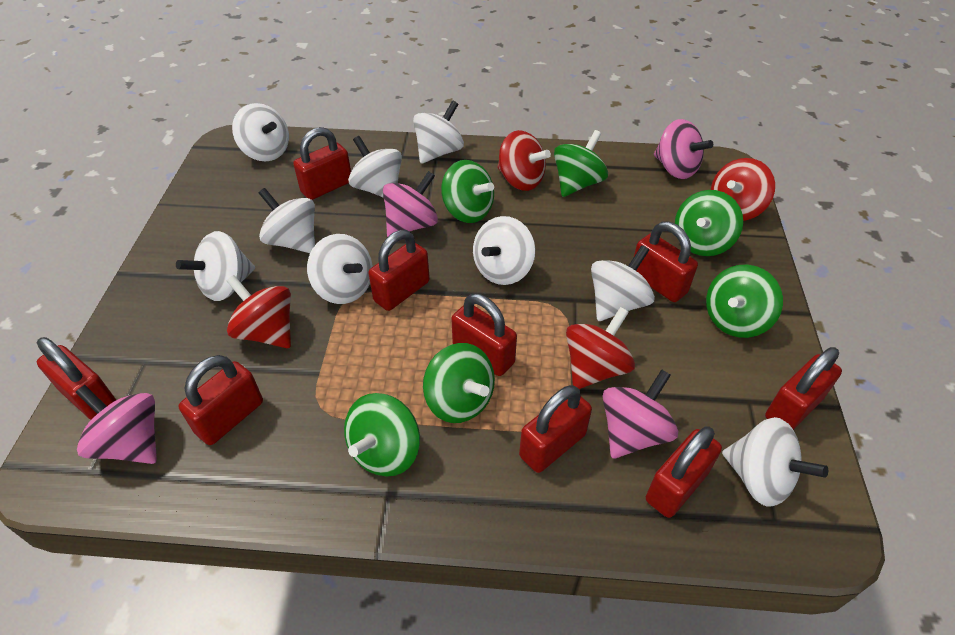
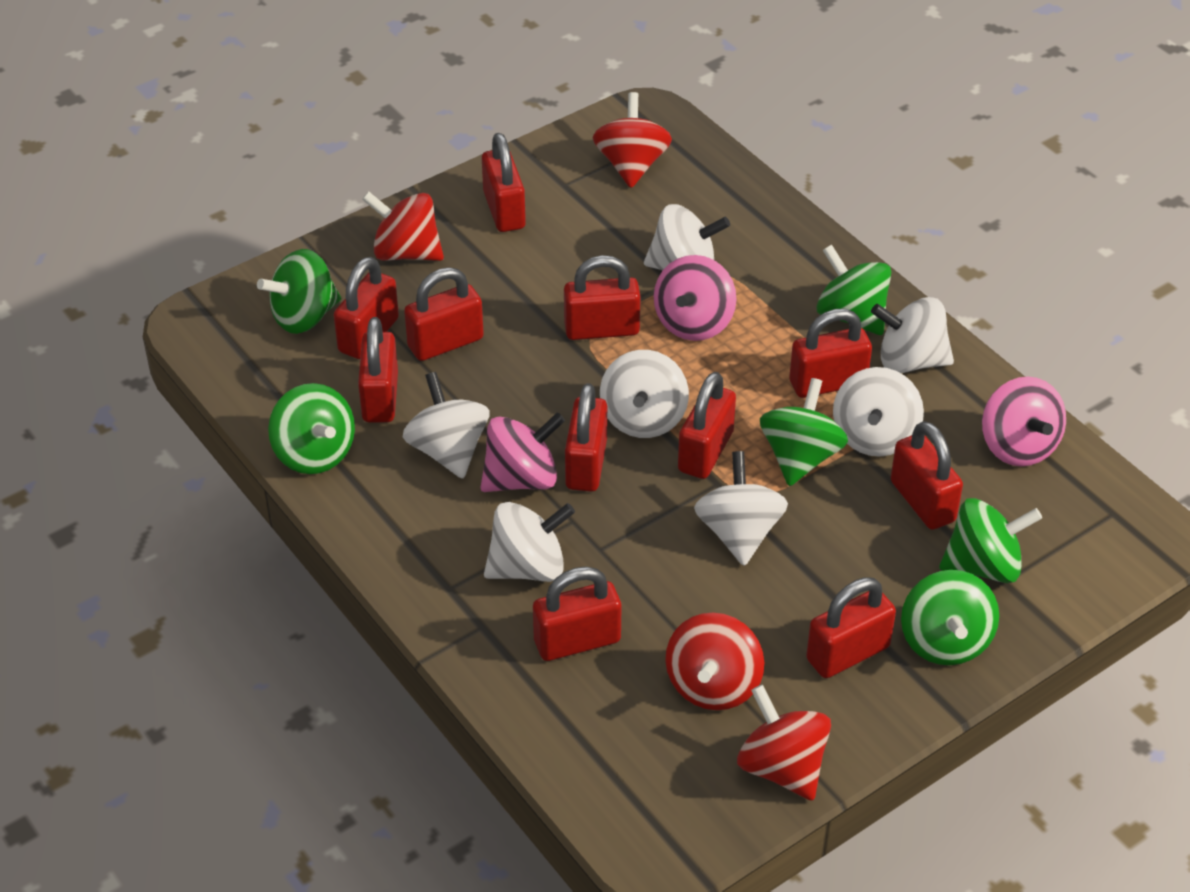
pink spinning top: [76,385,157,464] [383,171,438,237] [603,369,678,459] [654,119,713,179] = 4 -> [480,412,565,492] [654,255,737,341] [982,376,1066,467] = 3
red padlock: [37,337,116,420] [178,355,263,445] [293,127,351,200] [368,230,430,311] [452,294,517,376] [519,385,592,473] [634,222,698,302] [646,426,722,518] [765,347,842,430] = 9 -> [334,257,399,359] [358,317,398,423] [404,267,484,361] [482,133,526,232] [533,566,621,661] [564,255,641,340] [565,383,607,492] [678,372,736,479] [789,309,872,398] [806,577,896,678] [891,421,963,530] = 11
white spinning top: [176,231,255,301] [232,103,289,162] [259,188,315,253] [307,234,373,304] [348,136,402,198] [413,100,464,164] [473,216,535,285] [591,245,655,321] [722,417,828,507] = 9 -> [403,372,490,479] [484,502,575,582] [600,350,689,438] [644,204,730,270] [694,451,788,566] [833,367,924,457] [871,297,954,373] = 7

